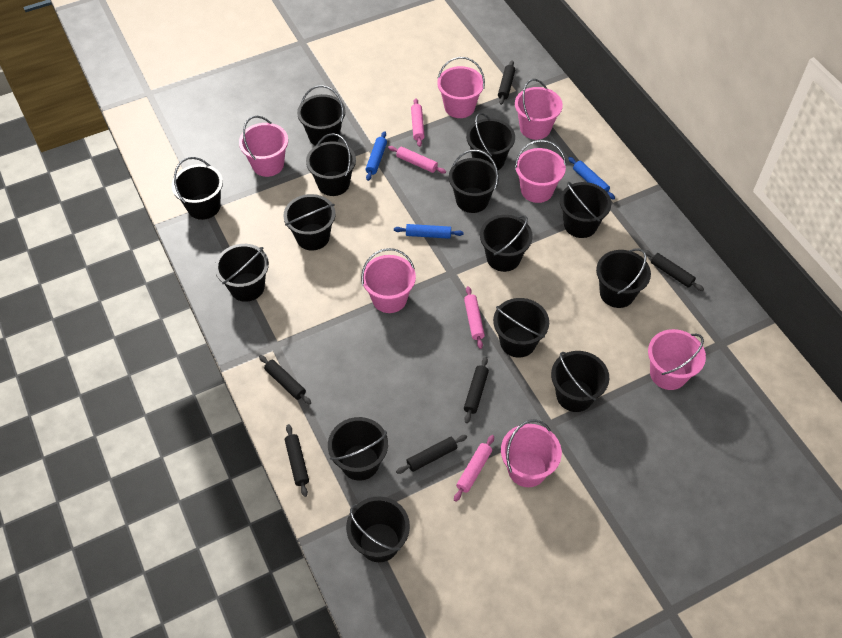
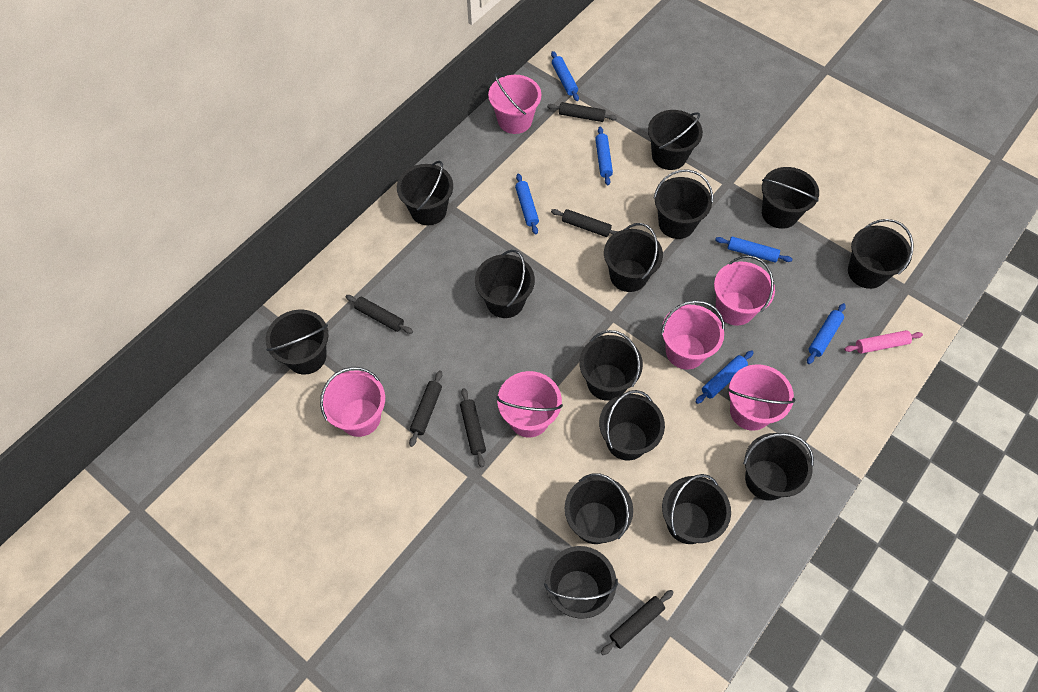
blue rolling pin: [366,131,387,181] [394,224,464,239] [568,157,615,200] = 3 -> [515,174,539,235] [551,51,579,101] [595,127,613,185] [696,351,754,404] [715,236,793,263] [807,303,846,364] = 6
pink bucket: [239,116,288,177] [361,248,416,313] [437,57,485,118] [501,420,562,487] [515,79,563,140] [515,140,566,203] [648,329,706,390] = 7 -> [320,367,385,437] [488,73,541,134] [496,371,563,437] [661,300,725,369] [714,255,775,326] [727,364,795,431] = 6
pink rolling pin: [388,146,446,174] [411,99,425,147] [454,435,494,502] [464,286,485,349] = 4 -> [844,330,923,354] = 1

